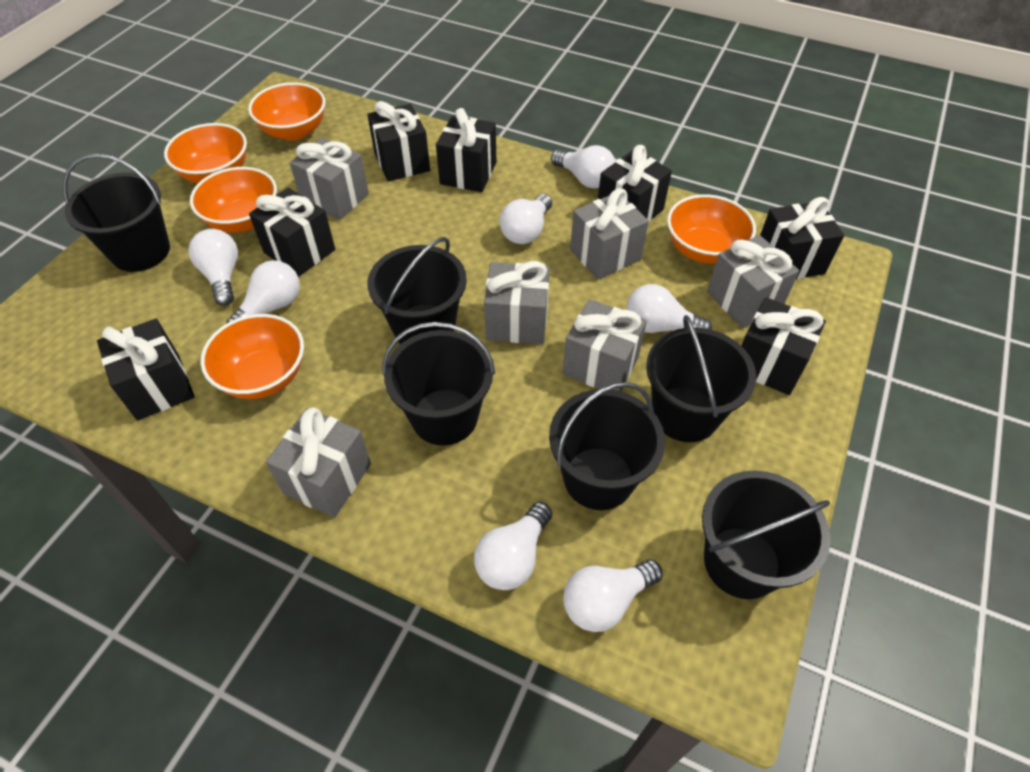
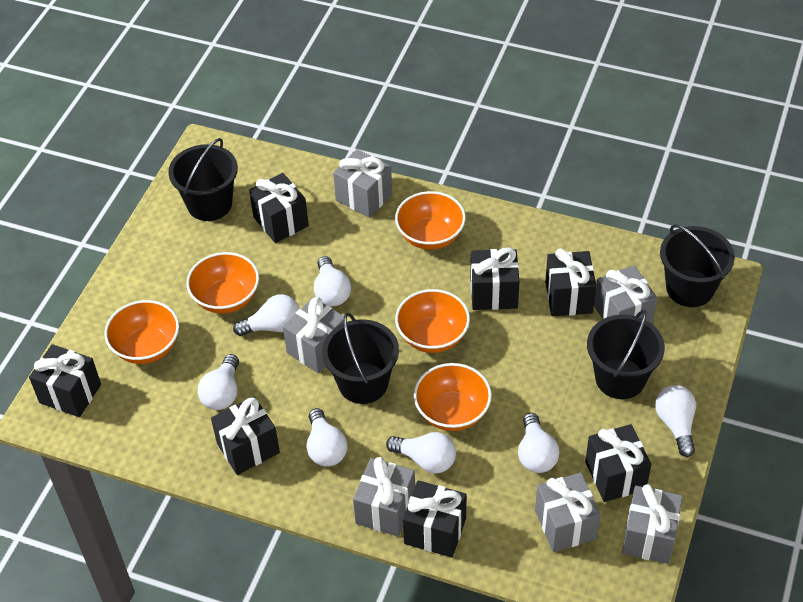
black bucket: [63,154,170,272] [367,237,467,344] [382,322,495,446] [549,382,665,510] [646,315,756,442] [702,470,831,599] = 6 -> [168,138,238,221] [322,313,399,404] [587,310,665,399] [660,224,735,307] = 4

